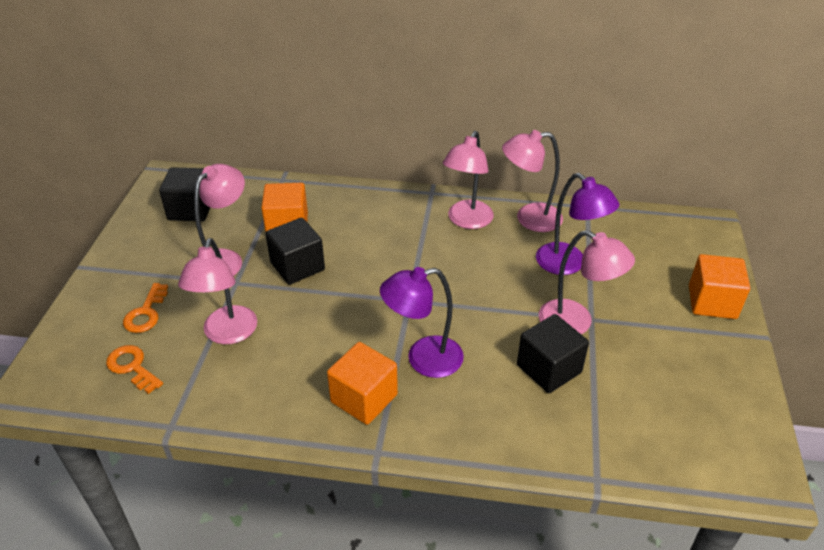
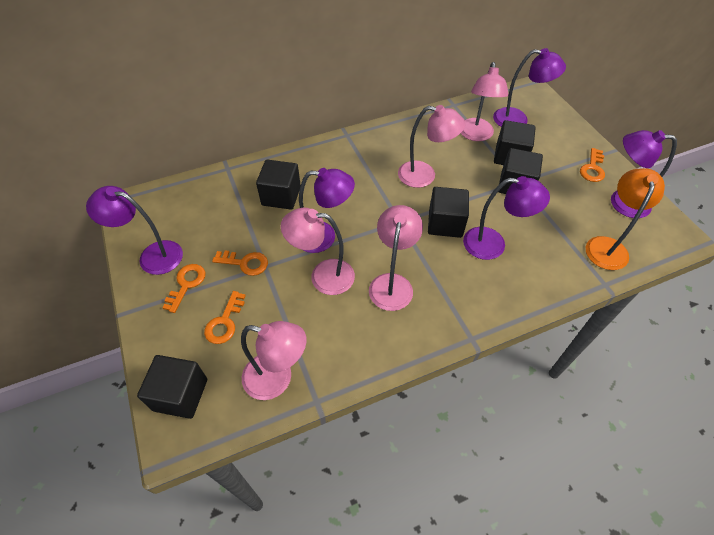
black cube: [159,167,210,221] [265,218,325,285] [517,314,589,393] = 3 -> [137,355,207,419] [256,160,301,210] [428,187,469,238] [494,120,536,165] [498,148,543,194] = 5
orange cube: [261,183,308,233] [327,342,398,425] [689,254,750,319] = 3 -> none = 0
orange key: [106,345,163,394] [123,283,168,333] = 2 -> [162,264,206,313] [204,291,246,344] [212,251,268,276] [580,148,605,182] = 4
orange lamp: none = 0 -> [586,168,665,270] = 1
purple lamp: [380,267,464,378] [536,173,620,275] = 2 -> [86,186,183,275] [299,168,355,253] [463,176,550,260] [493,48,566,127] [611,130,677,218] = 5

